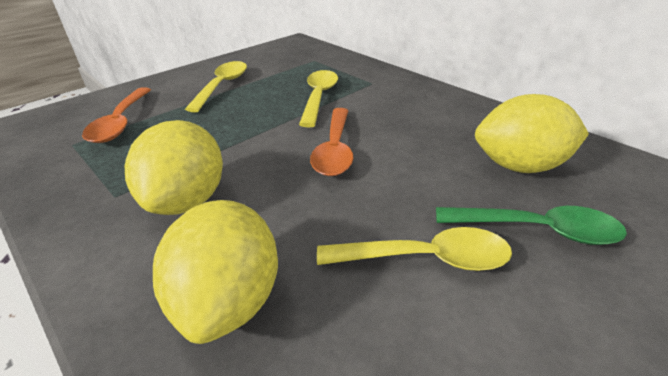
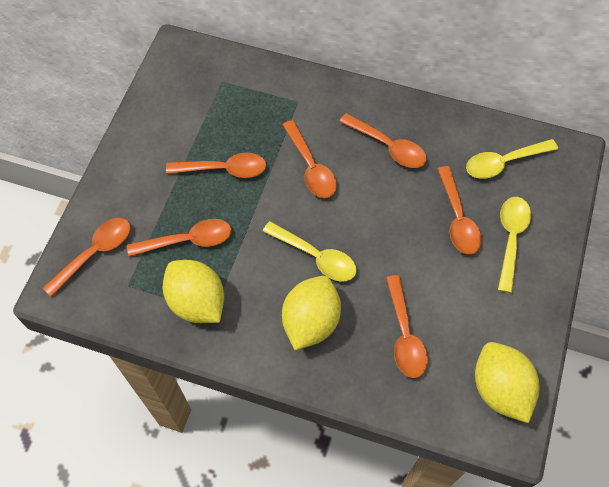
green spoon: [436,206,627,245] = 1 -> none = 0
orange spoon: [82,87,151,143] [310,108,353,176] = 2 -> [43,218,130,297] [127,219,231,257] [166,153,266,178] [283,120,337,198] [339,113,427,168] [386,275,428,378] [438,166,482,254] = 7

